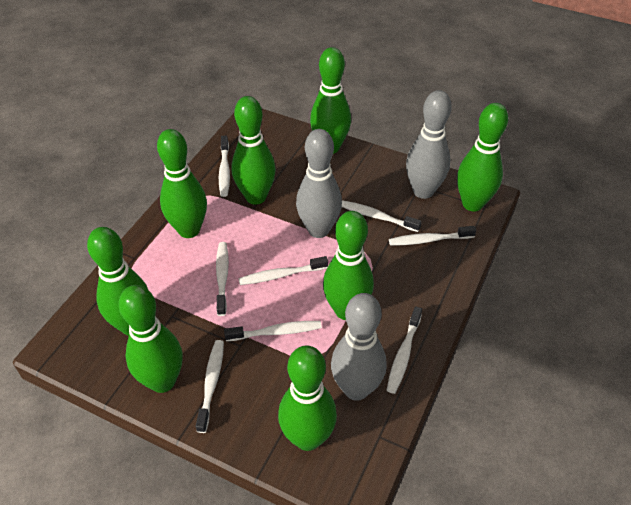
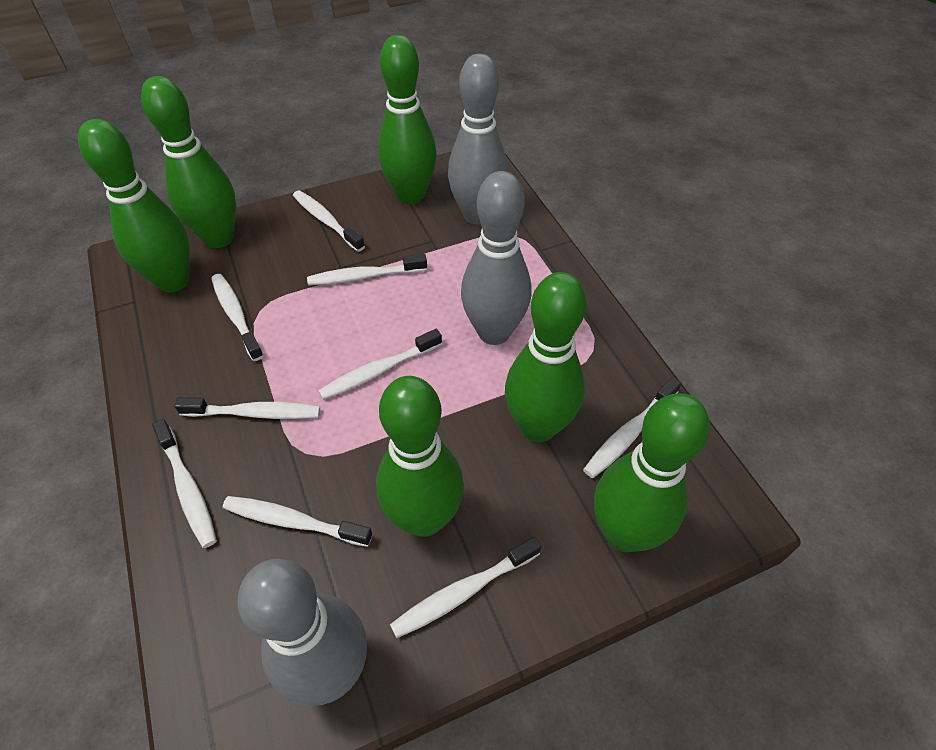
green bowling pin: [87,227,148,336] [118,285,183,393] [157,129,207,238] [232,96,276,205] [278,345,337,451] [310,47,351,154] [323,211,374,320] [457,103,508,211] = 8 -> [78,119,190,292] [141,76,236,248] [376,376,464,537] [378,35,437,204] [505,272,587,442] [594,393,710,552] = 6
white toothbrush: [196,340,224,433] [216,242,229,316] [219,136,230,197] [224,321,322,341] [238,256,328,285] [342,200,422,232] [387,306,422,394] [389,226,476,246] = 8 -> [152,419,217,548] [174,397,320,419] [211,274,264,361] [223,496,372,547] [293,190,365,252] [307,254,427,286] [318,329,442,400] [390,537,541,638] [583,377,682,478] = 9

